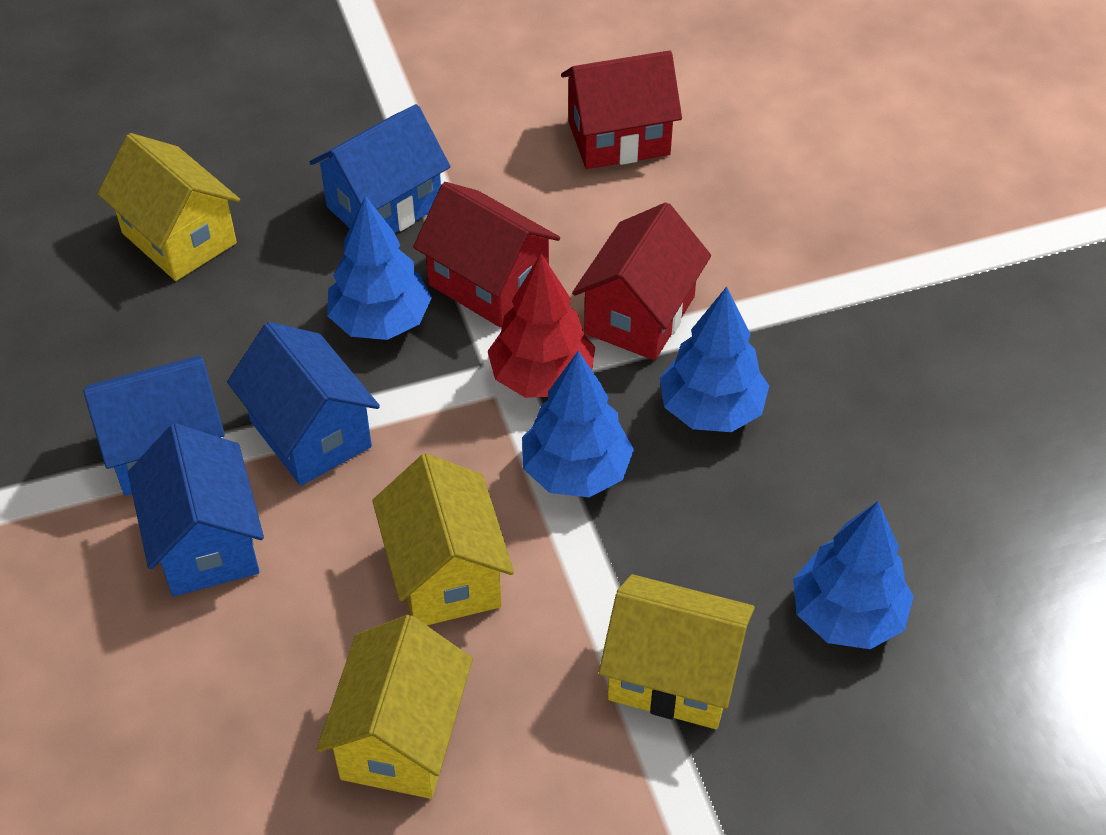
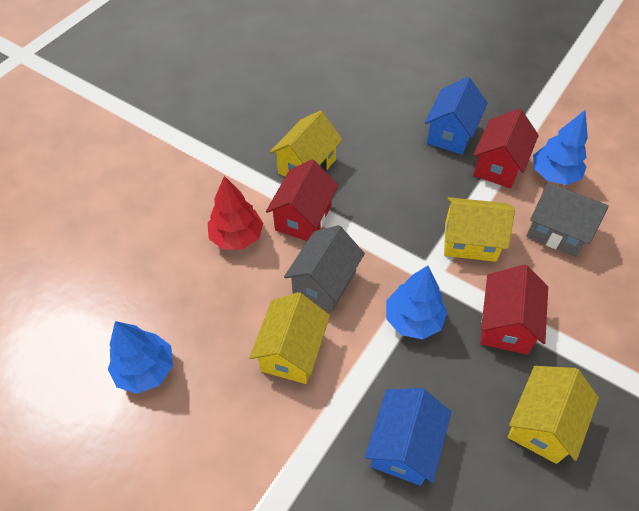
blue house: [83,355,225,496] [128,423,264,596] [227,322,380,486] [310,104,450,233] = 4 -> [365,388,451,486] [425,77,487,155] = 2
blue tree: [327,196,432,340] [522,350,634,497] [660,287,769,432] [793,501,914,649] = 4 -> [108,321,173,394] [386,266,447,339] [533,110,588,185] = 3
grey house: none = 0 -> [284,225,365,313] [526,182,609,257] = 2

